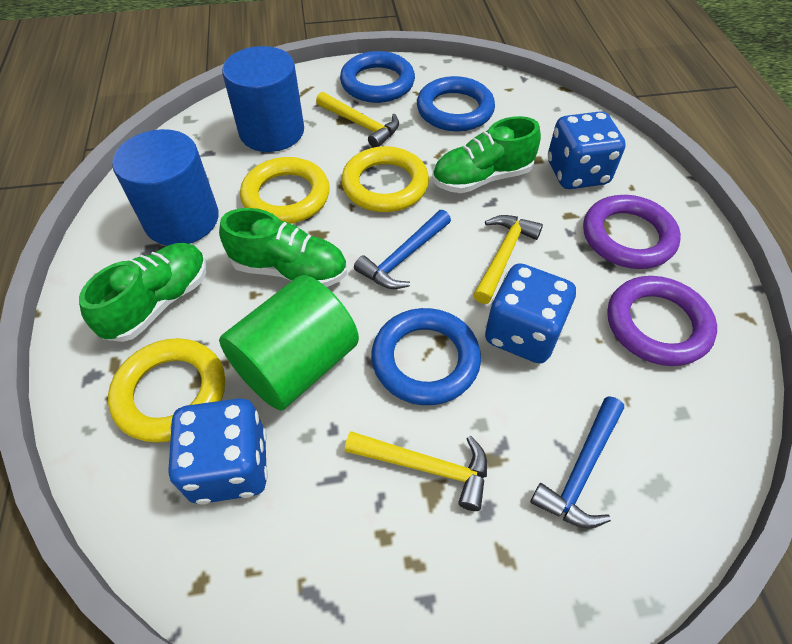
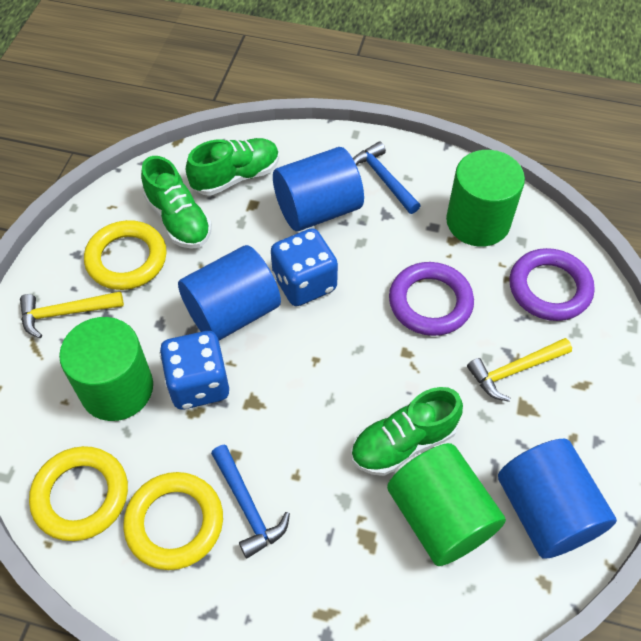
blue cylinder: [112,129,219,246] [222,46,304,152] = 2 -> [178,245,281,341] [273,147,364,231] [498,439,617,559] = 3
blue dice: [168,398,268,505] [485,263,576,363] [548,111,626,189] = 3 -> [159,331,229,409] [271,228,338,306] = 2
blue ring: [340,51,415,103] [371,308,481,405] [417,76,495,131] = 3 -> none = 0
green cylinder: [219,275,359,411] = 1 -> [59,317,153,421] [387,443,506,566] [446,150,525,247] = 3
yellow hammer: [316,92,399,148] [345,431,487,511] [473,215,543,304] = 3 -> [20,291,124,338] [467,338,572,402] = 2

